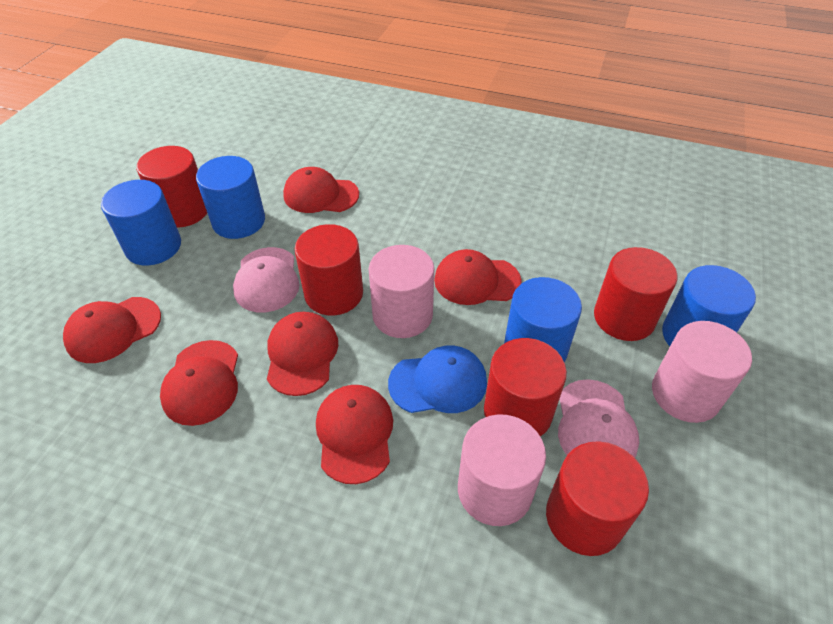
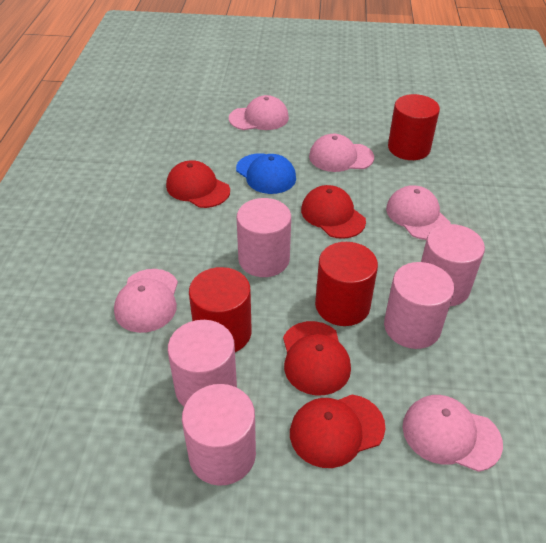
blue cylinder: [101,180,181,266] [196,156,265,239] [504,277,582,363] [662,265,756,346] = 4 -> none = 0
pink cap: [233,247,299,312] [558,379,639,458] = 2 -> [114,269,178,333] [229,95,289,130] [309,134,374,172] [386,185,451,240] [403,395,503,472] = 5
pink cylinder: [369,245,434,338] [458,414,546,526] [652,321,752,423] = 3 -> [168,320,237,407] [182,384,256,486] [237,198,291,277] [384,262,454,349] [421,224,485,306] = 5
red cap: [63,297,161,363] [160,340,238,426] [267,312,338,396] [283,167,359,213] [316,385,393,484] [434,249,522,305] = 6 -> [166,160,230,208] [283,321,351,395] [290,395,385,468] [301,185,366,239] = 4
red cylinder: [136,146,207,227] [295,224,363,315] [484,338,567,437] [546,441,649,556] [594,247,678,341] = 5 -> [189,267,252,352] [315,242,378,326] [388,94,440,160] = 3

